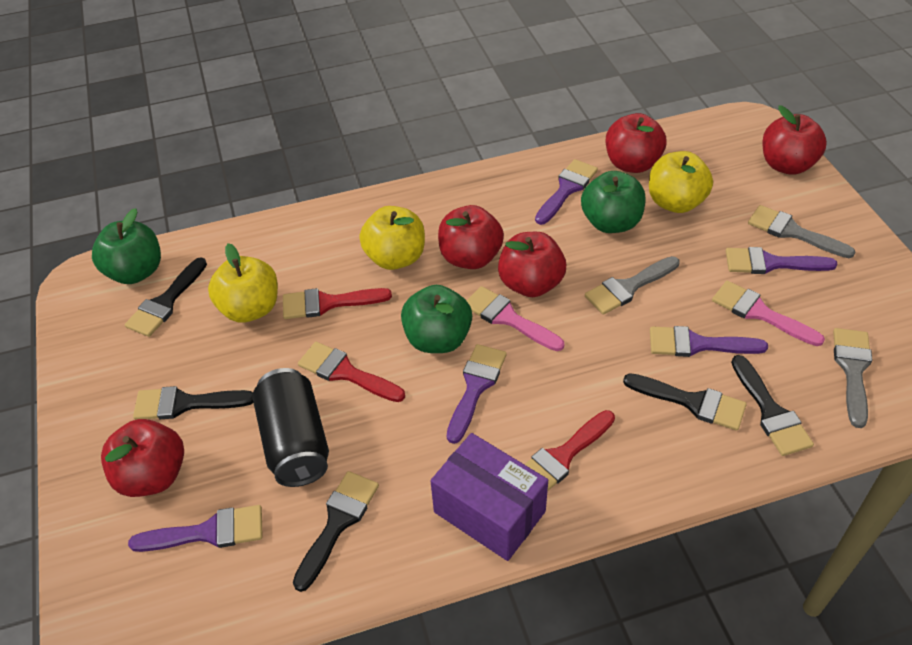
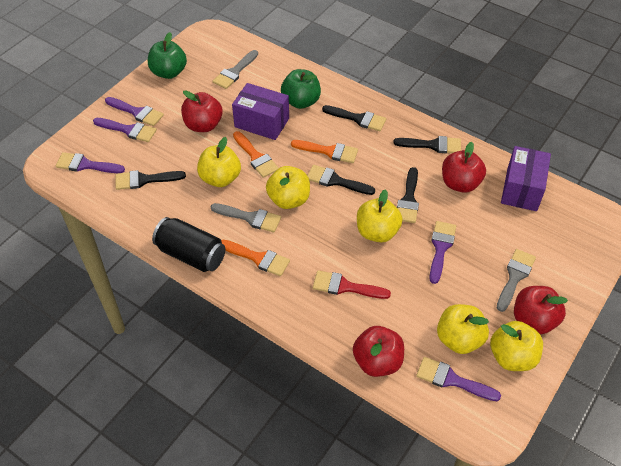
green apple: [92,208,161,284] [401,285,472,353] [581,171,646,233] = 3 -> [148,32,187,79] [281,69,321,109] = 2
orange brush: none = 0 -> [221,240,290,276] [233,131,279,178] [291,140,358,163] = 3
pink brush: [466,286,564,351] [712,281,825,346] = 2 -> none = 0
purple box: [430,433,548,561] = 1 -> [232,83,289,140] [501,146,551,211] = 2
red apple: [101,419,184,497] [438,205,504,269] [498,232,566,297] [606,113,666,173] [763,105,827,175] = 5 -> [181,90,222,132] [353,326,404,377] [442,142,486,193] [514,286,568,334] = 4
red brush: [283,288,392,319] [298,342,405,402] [524,410,615,491] = 3 -> [313,270,391,299] = 1
yellow apple: [208,243,278,322] [359,206,425,270] [649,151,713,213] = 3 -> [197,137,241,187] [266,166,310,209] [357,189,403,242] [437,304,489,354] [490,321,543,371] = 5

